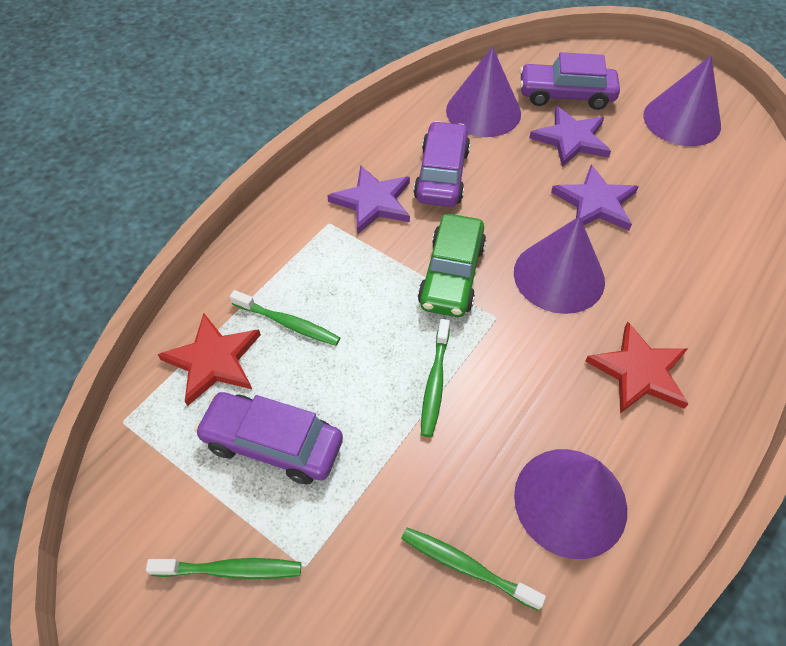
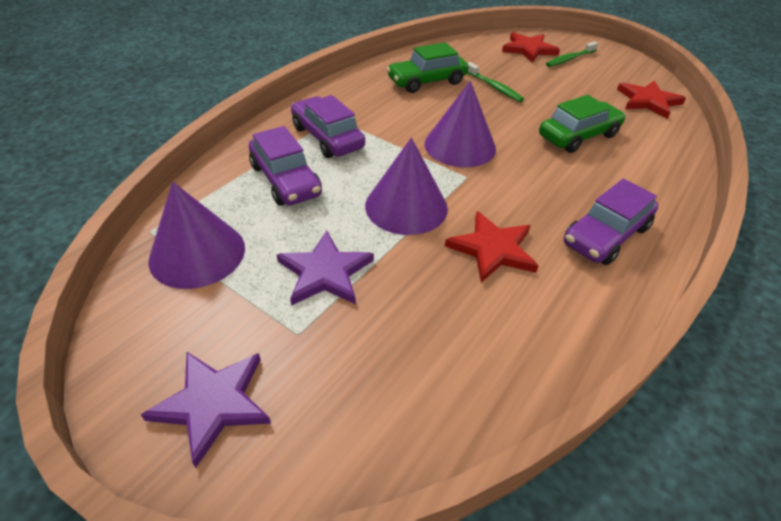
green car: [418,214,486,317] = 1 -> [387,42,469,93] [539,95,626,153] = 2
green toothbrush: [146,558,301,579] [230,290,341,346] [401,528,546,611] [421,319,450,437] = 4 -> [467,62,524,102] [546,41,598,67] = 2
purple cone: [446,47,521,137] [514,216,605,314] [514,449,627,559] [643,56,721,146] = 4 -> [148,182,245,289] [365,137,448,235] [425,81,496,167] = 3
purple star: [327,165,410,235] [529,106,611,167] [551,165,639,230] = 3 -> [141,352,271,468] [277,231,374,306] = 2
red star: [157,313,261,406] [585,322,689,414] = 2 -> [445,211,538,283] [502,32,560,63] [617,80,686,119] = 3

